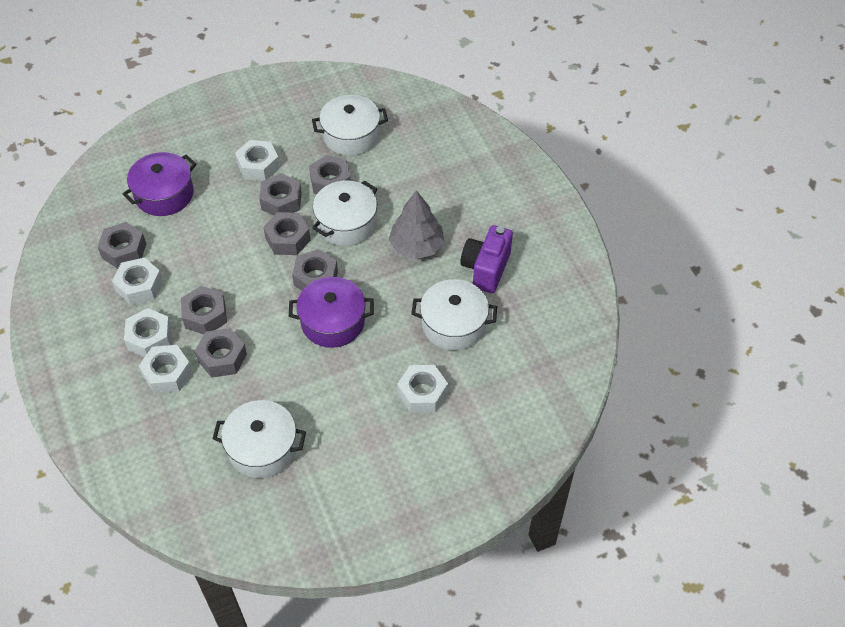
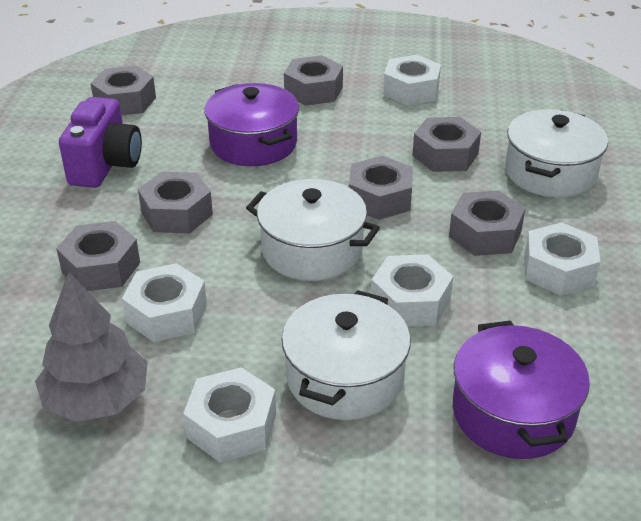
white pot: [212,400,306,478] [312,95,388,156] [312,180,377,246] [411,279,497,350] = 4 -> [246,179,380,281] [282,290,411,420] [505,109,608,198] = 3

